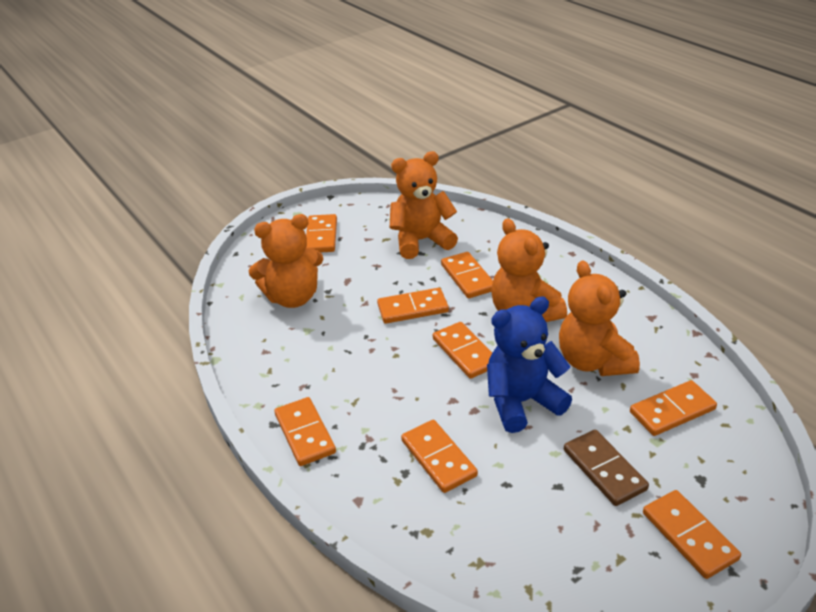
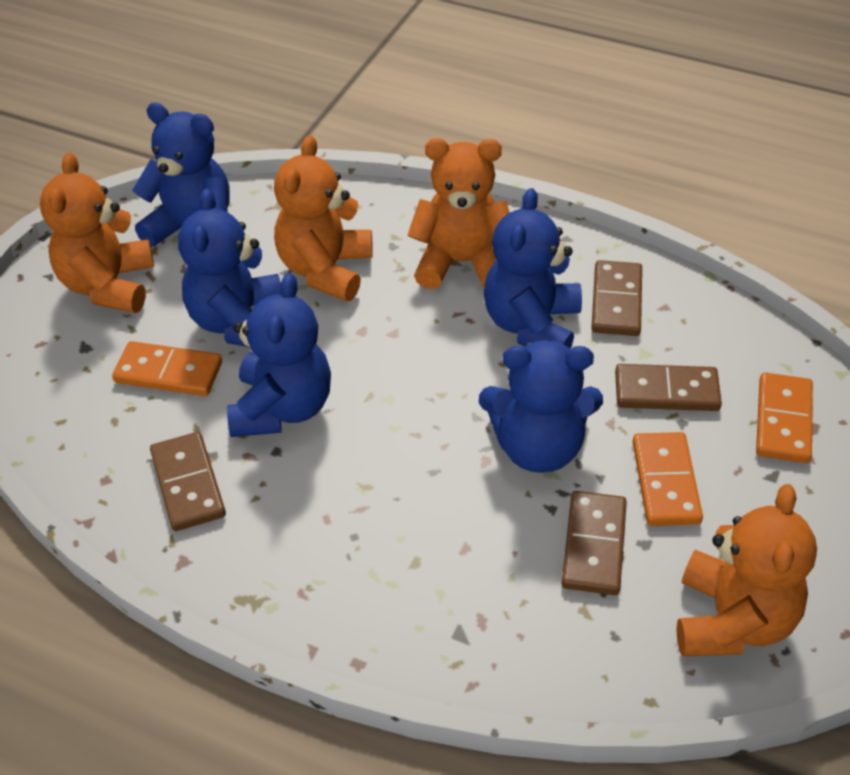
blue teddy bear: [487,296,572,433] = 1 -> [132,103,230,247] [178,188,281,347] [227,273,331,437] [479,340,603,473] [484,188,582,348] = 5
brown domino: [564,430,649,506] = 1 -> [150,432,226,531] [562,491,627,595] [591,260,642,336] [615,364,722,411] = 4
orange domino: [274,397,336,466] [306,214,337,253] [377,288,449,324] [401,420,478,493] [433,322,492,379] [441,252,493,298] [630,380,717,436] [643,490,741,579] = 8 -> [112,341,222,396] [633,432,703,526] [756,372,813,463] = 3

